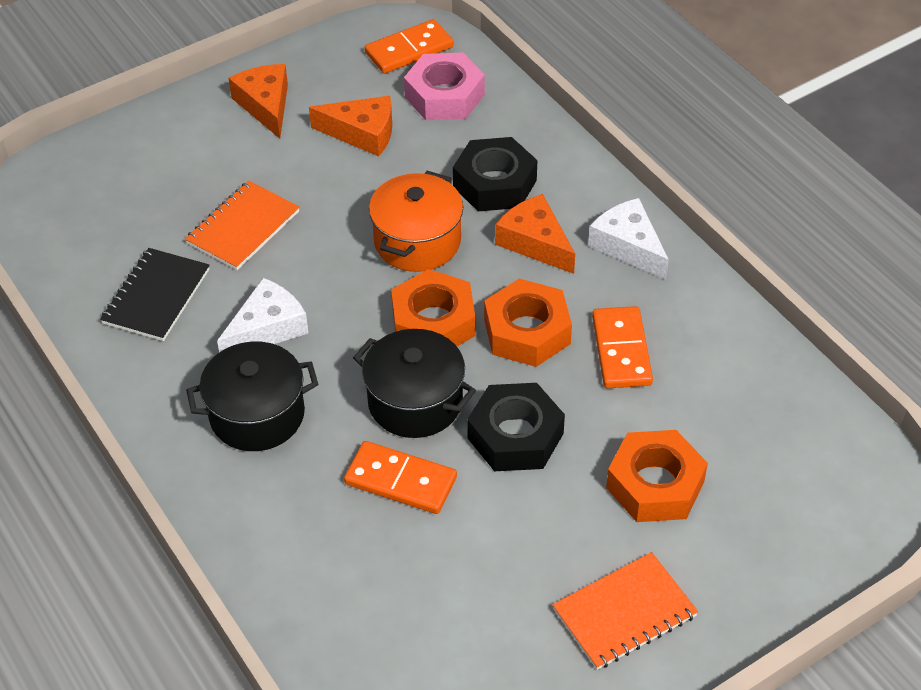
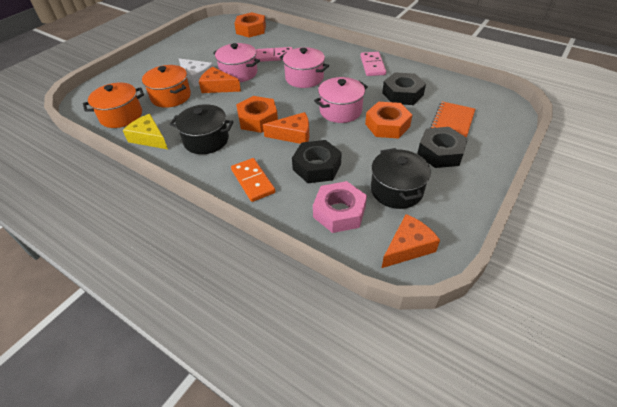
black notebook: [100,248,210,341] = 1 -> none = 0
black nut: [453,137,537,211] [467,383,565,471] = 2 -> [292,140,342,183] [382,72,426,105] [417,127,468,168] = 3
orange domino: [344,441,457,514] [365,19,454,74] [592,306,653,388] = 3 -> [231,158,275,202] = 1
orange notebook: [185,181,300,270] [552,552,698,670] = 2 -> [430,101,475,138] = 1
orange pot: [369,171,463,272] = 1 -> [83,83,144,128] [142,65,191,108] = 2
pink domino: none = 0 -> [256,47,293,62] [361,52,386,76] = 2
pink pot: none = 0 -> [213,43,260,82] [279,47,329,88] [314,77,368,123] = 3
white cheese: [217,278,308,352] [588,198,669,280] = 2 -> [179,58,214,87] = 1
yellow cheese: none = 0 -> [123,114,168,149] = 1

